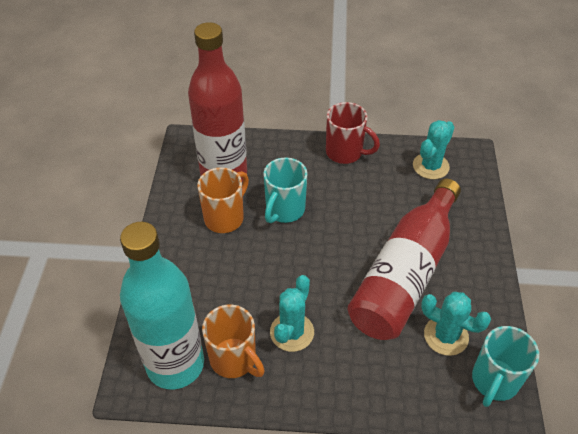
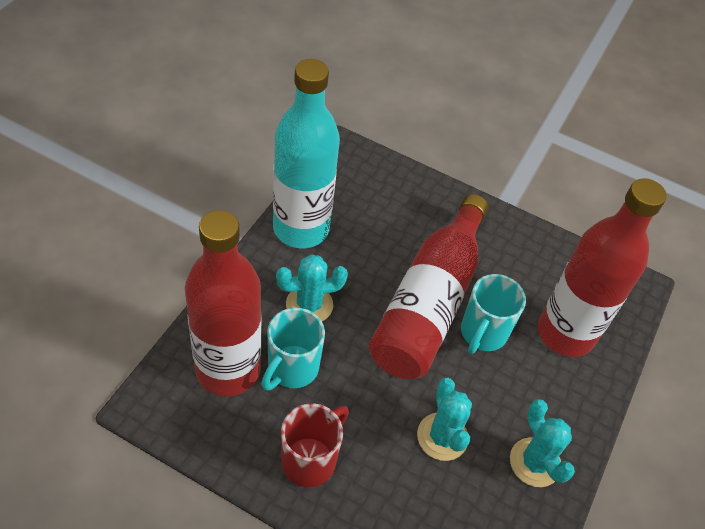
orange mug: [197,167,249,233] [202,305,265,378] = 2 -> none = 0
red bottle: [188,22,247,182] [348,179,461,340] = 2 -> [185,210,261,397] [368,194,489,379] [538,178,667,357] = 3

